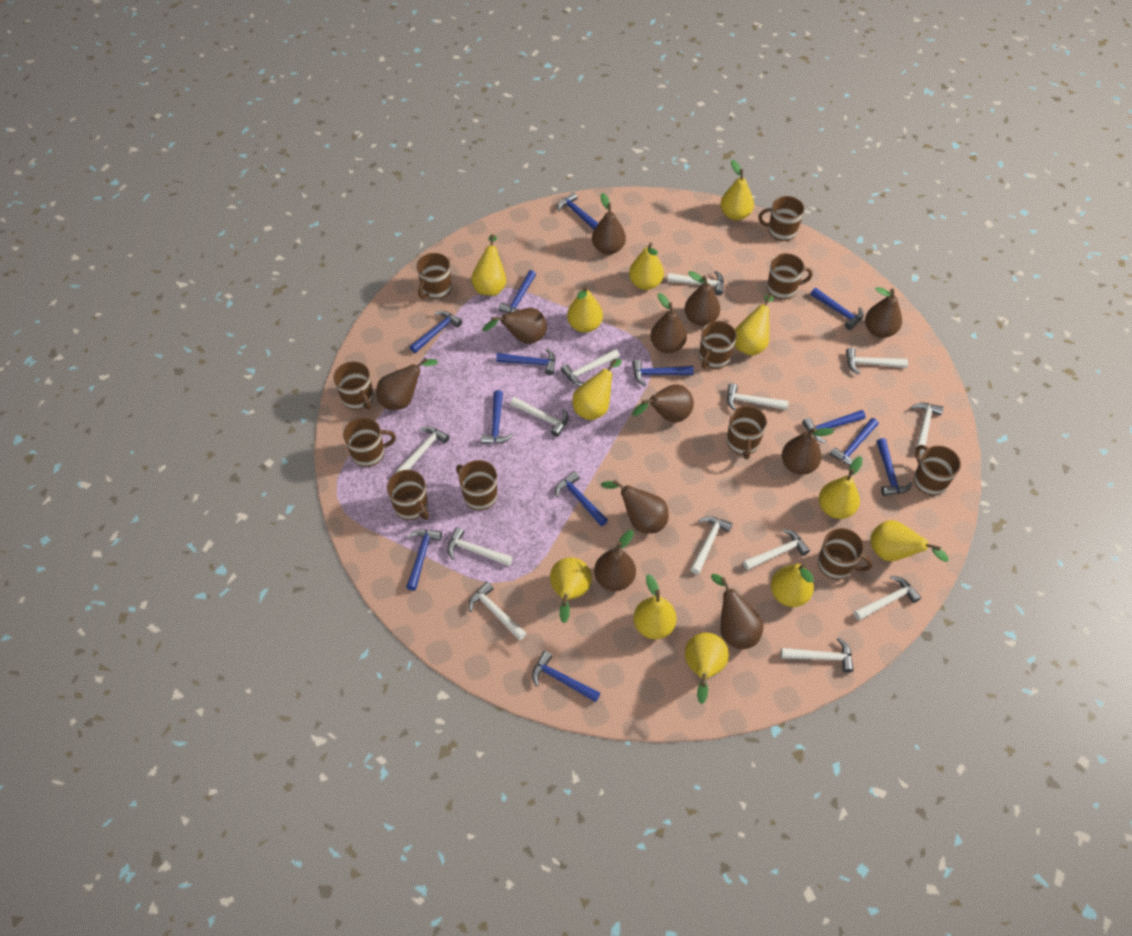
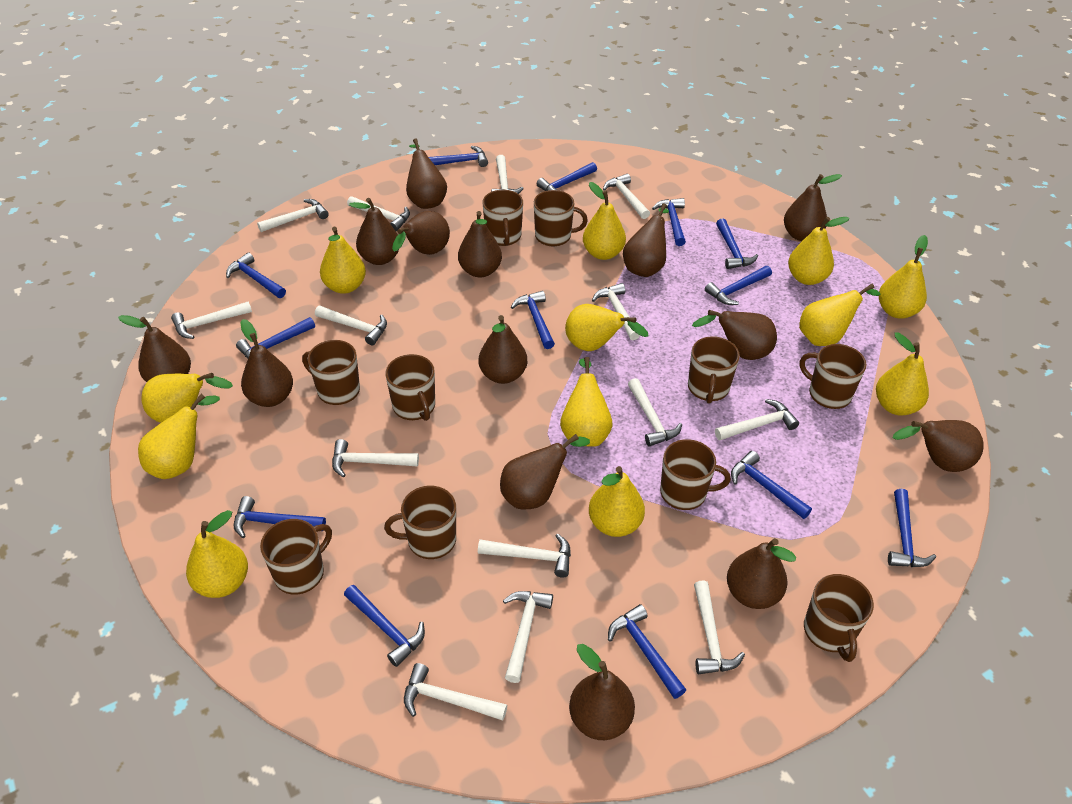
brown mug: [333,361,374,410] [343,417,396,467] [387,470,429,520] [417,253,452,299] [456,460,497,510] [699,321,737,369] [727,406,767,459] [758,196,805,241] [767,253,813,300] [818,528,873,579] [914,445,961,496] = 11 -> [260,519,332,595] [302,340,360,405] [384,486,456,559] [385,354,435,421] [483,190,523,246] [534,190,588,246] [660,439,731,510] [688,336,740,404] [800,344,867,409] [804,574,874,662] = 10
brown pear: [376,358,438,410] [482,308,547,344] [592,193,626,255] [594,530,636,591] [601,479,669,534] [633,384,694,422] [650,293,687,353] [684,271,720,326] [711,574,763,649] [782,427,834,475] [865,287,902,338] = 11 -> [118,315,191,382] [240,319,293,407] [349,198,399,265] [392,211,450,255] [406,139,447,209] [458,211,502,277] [479,315,527,384] [500,434,590,510] [569,644,635,740] [623,203,669,277] [692,310,777,360] [727,538,796,609] [784,174,842,241] [893,420,984,472] = 14
white hammer: [396,426,450,472] [447,527,513,566] [468,582,527,640] [510,397,569,437] [561,349,620,386] [667,271,724,295] [690,516,733,574] [727,383,789,410] [743,529,810,570] [780,637,854,673] [846,348,908,374] [854,576,921,621] [911,402,944,455] = 13 -> [171,301,252,339] [257,199,329,232] [315,306,387,345] [332,439,419,477] [347,196,410,231] [404,663,507,721] [478,534,571,578] [491,155,524,194] [503,591,553,683] [592,283,640,340] [603,174,650,219] [628,378,682,447] [694,581,745,674] [715,399,799,440] = 14

